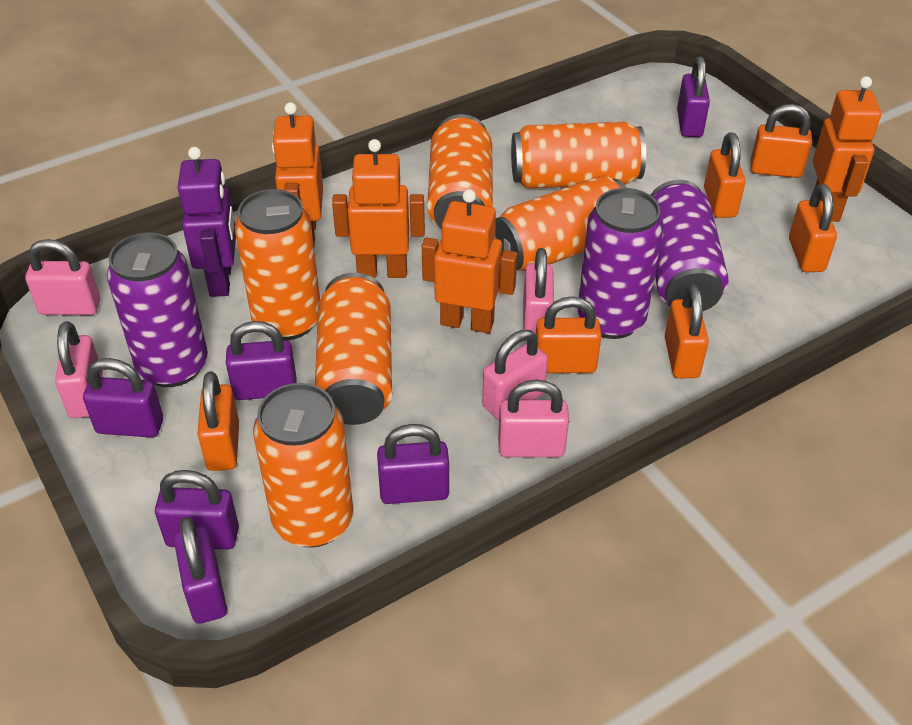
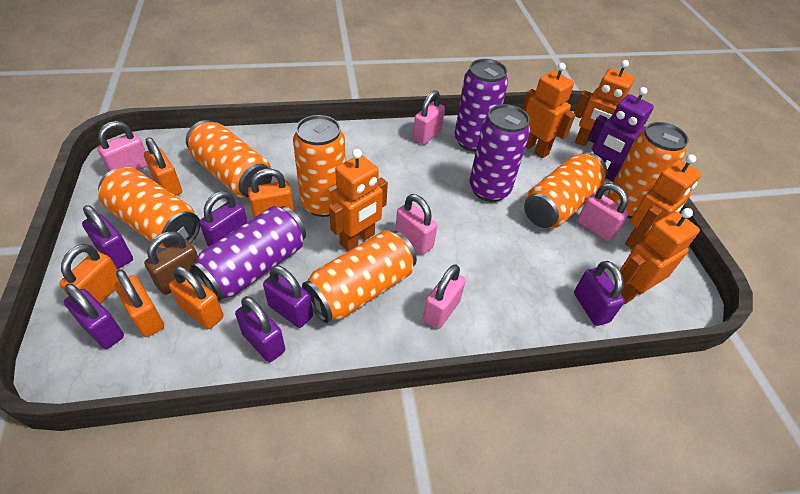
brown padlock: none = 0 -> [144,231,198,295] = 1
orange padlock: [198,371,239,471] [536,296,602,373] [664,284,709,378] [704,133,746,218] [750,104,812,178] [789,184,837,272] = 6 -> [60,244,119,304] [114,269,164,337] [144,137,182,196] [169,266,224,329] [248,169,294,218] = 5
orange robot: [272,102,323,247] [332,139,425,278] [422,189,517,333] [813,76,881,222] = 4 -> [329,149,388,251] [522,63,576,158] [574,60,635,149] [620,208,700,304] [625,154,701,250] = 5

